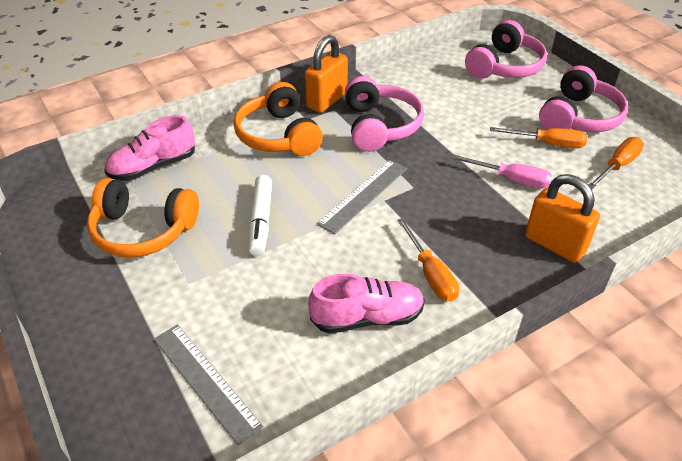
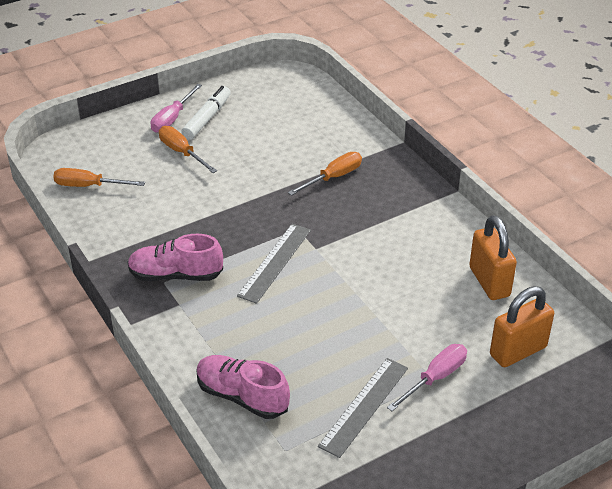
orange headphones: [87,178,199,258] [234,82,323,156] = 2 -> none = 0
pink headphones: [345,76,424,152] [465,20,547,79] [539,65,628,132] = 3 -> none = 0
pink screwdriver: [451,154,552,188] = 1 -> [151,84,202,133] [387,344,467,411] = 2

